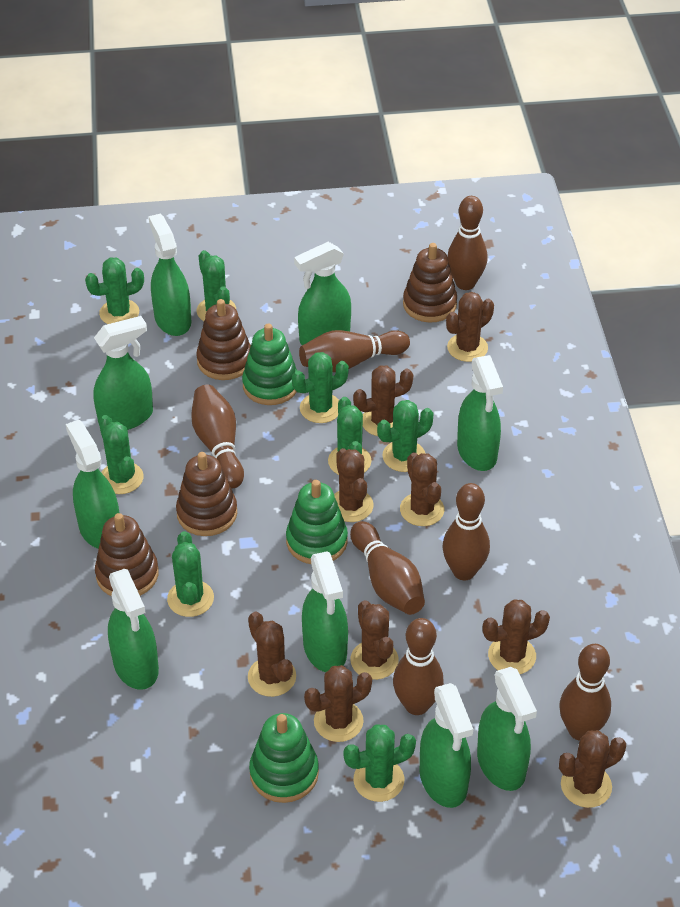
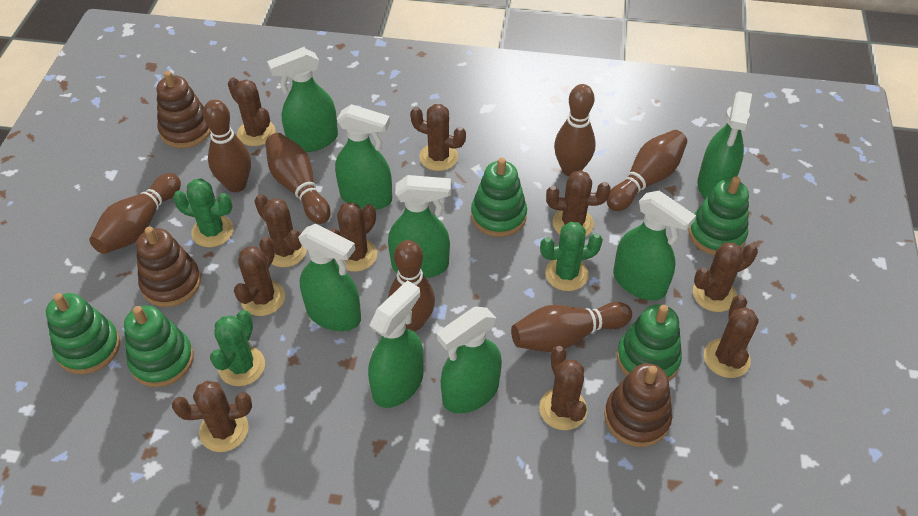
brown cactus: [248,612,296,697] [304,665,372,742] [334,448,374,522] [350,600,399,680] [353,365,413,436] [400,452,444,526] [446,292,494,362] [482,599,550,674] [559,730,626,808] = 9 -> [172,381,252,452] [228,77,275,146] [234,237,285,316] [255,194,307,268] [329,202,377,272] [410,104,466,171] [539,346,587,430] [546,170,611,237] [693,242,758,312] [704,295,759,378] = 10
brown stacking toy: [95,513,159,596] [176,452,237,536] [196,299,251,380] [403,243,457,323] = 4 -> [136,227,201,307] [157,71,211,148] [604,364,672,447] = 3
green cactus: [85,257,144,324] [99,415,144,494] [167,531,214,617] [197,250,236,321] [292,352,349,423] [328,397,372,475] [343,724,416,802] [377,400,434,472] = 8 -> [173,179,234,247] [210,310,265,386] [540,222,603,291] = 3
green spray bottle: [66,420,119,549] [93,316,153,430] [108,569,159,690] [149,214,191,336] [294,242,351,345] [302,551,348,672] [420,683,473,808] [457,355,503,471] [477,667,537,791] = 9 -> [267,47,338,152] [298,224,361,331] [335,104,392,210] [368,280,424,408] [388,175,451,278] [437,307,502,413] [613,191,696,301] [697,91,752,199] = 8
green stacking toy: [242,323,297,405] [249,713,319,803] [286,480,348,564] = 3 -> [46,293,120,374] [124,305,194,387] [471,158,527,237] [617,304,682,381] [689,176,749,256] = 5

